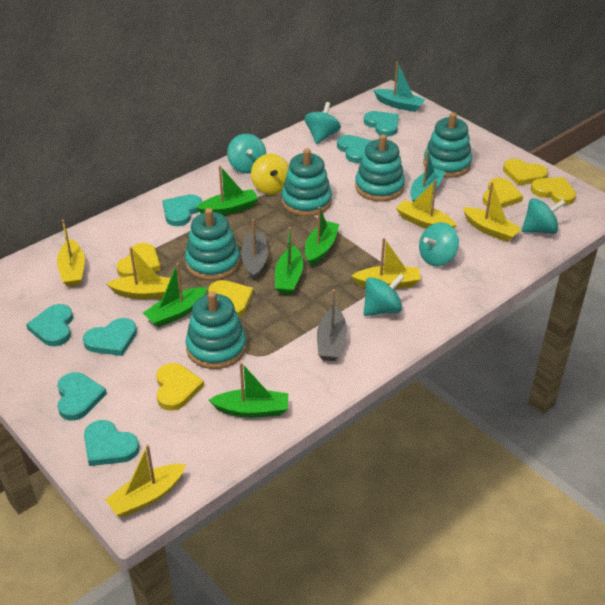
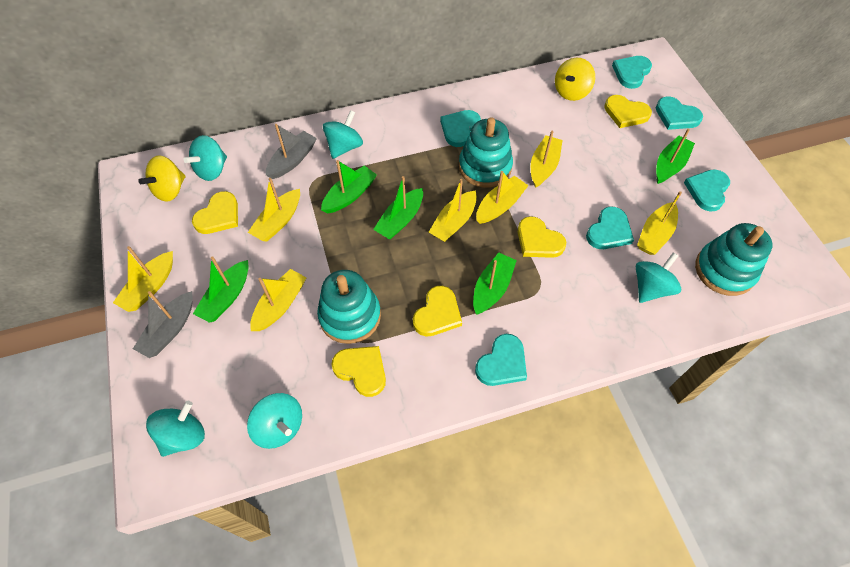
turquoise boat: [373,62,426,112] [410,151,445,202] = 2 -> none = 0
turquoise heart: [26,304,73,346] [57,372,107,420] [83,318,137,356] [84,420,140,466] [162,194,202,226] [337,135,373,163] [364,111,399,136] = 7 -> [440,110,481,147] [475,334,527,386] [586,207,634,249] [612,56,652,89] [656,97,703,130] [684,169,730,212] = 6
turquoise stacking toy: [185,208,240,280] [185,291,246,369] [282,148,332,216] [355,134,405,201] [423,112,472,178] = 5 -> [317,270,381,344] [459,117,513,188] [695,223,773,296] = 3
yellow boat: [57,220,85,287] [105,444,186,517] [106,247,171,299] [351,238,421,289] [396,180,457,229] [463,182,522,242] = 6 -> [113,246,173,312] [248,178,300,242] [250,269,306,331] [429,179,477,242] [476,171,529,224] [531,131,563,188] [637,191,682,255] = 7
yellow heart: [117,243,161,277] [156,363,204,411] [208,280,253,317] [483,178,523,208] [503,158,548,186] [531,177,576,205] = 6 -> [192,191,238,234] [331,346,386,397] [413,286,462,337] [518,216,566,258] [604,95,652,128] = 5
yellow spinning top: [251,154,289,195] = 1 -> [138,155,186,202] [555,58,595,101] = 2

